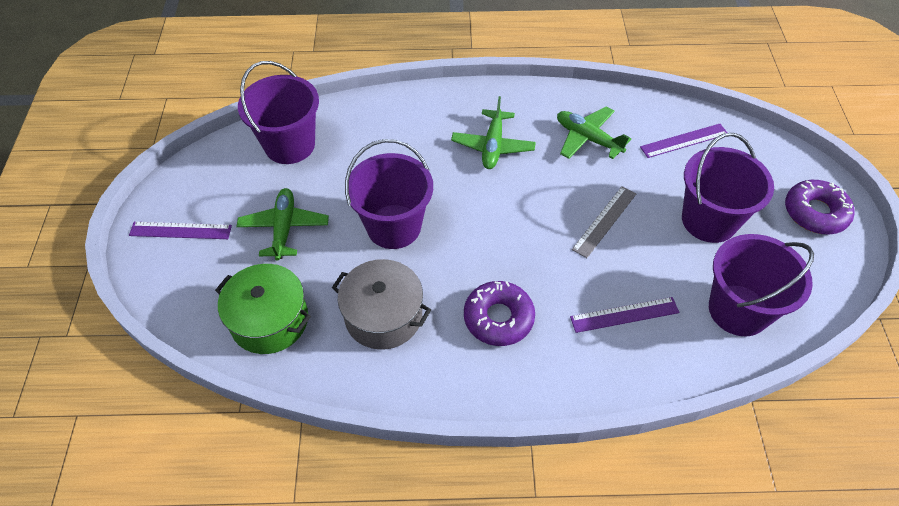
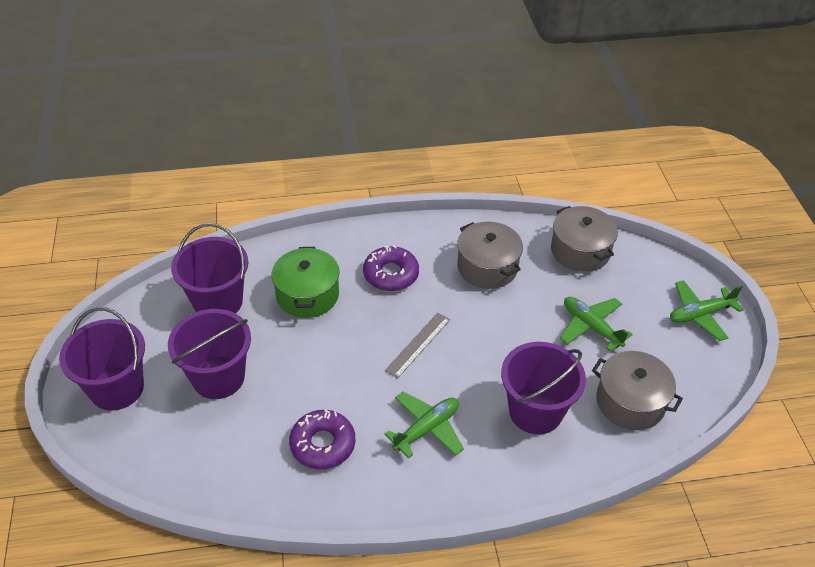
grey pot: [332,259,431,350] = 1 -> [457,221,523,289] [551,206,618,272] [592,351,683,430] = 3
purple ruler: [129,222,232,239] [570,297,679,333] [640,124,727,158] = 3 -> none = 0

